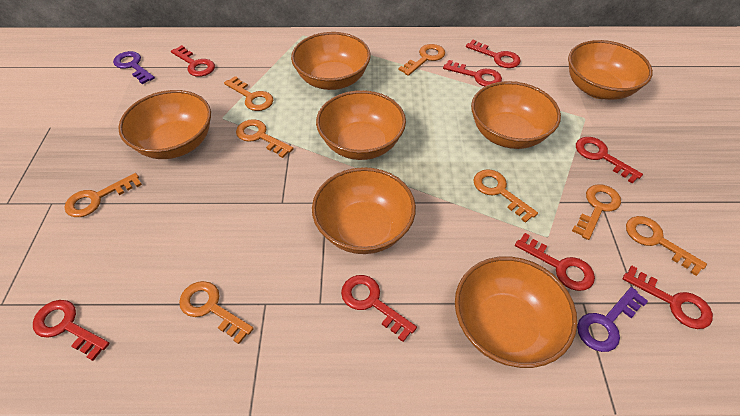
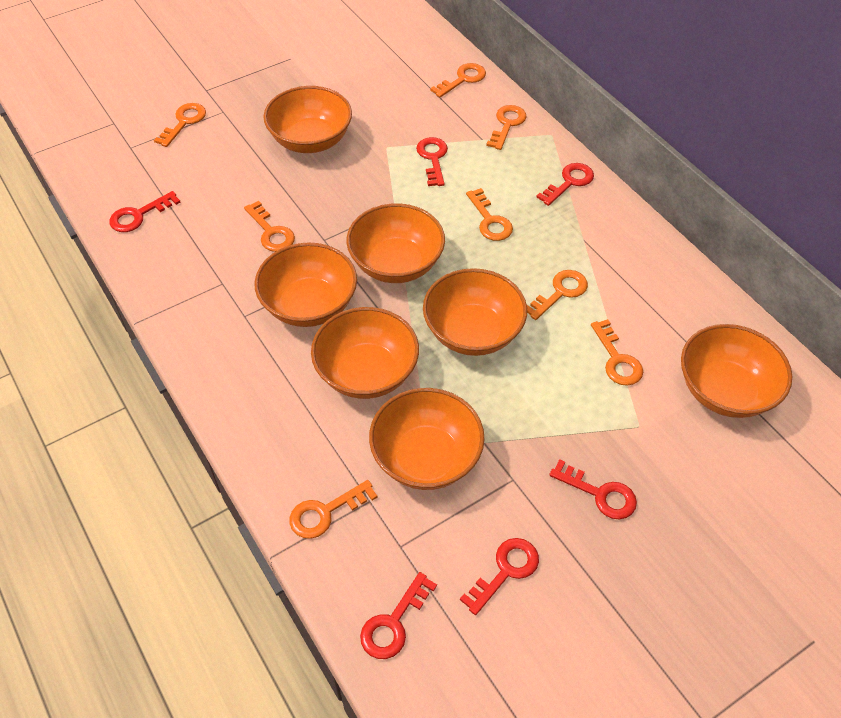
purple key: [113,51,155,84] [577,287,648,352] = 2 -> none = 0
red key: [33,300,110,361] [171,45,215,77] [341,275,417,342] [443,60,502,86] [466,40,521,68] [515,233,595,291] [576,137,643,184] [623,265,713,329] = 8 -> [109,191,180,232] [360,572,437,659] [416,137,448,186] [460,538,539,615] [536,163,594,206] [549,459,637,519] = 6

